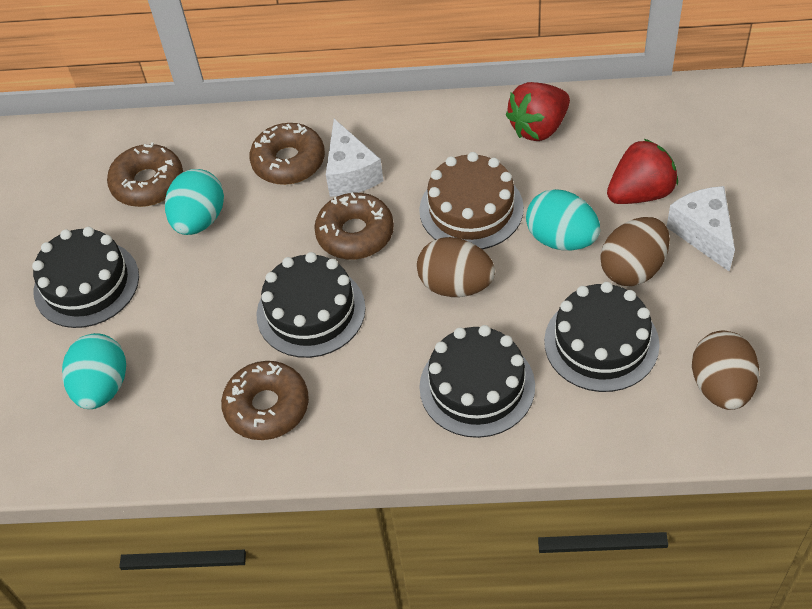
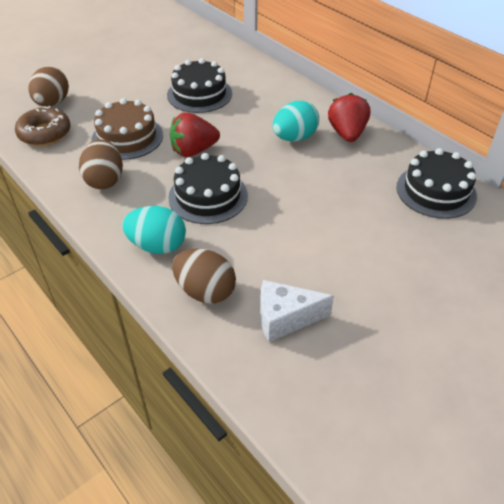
black cake: [32,227,139,328] [256,252,366,358] [419,325,535,438] [544,282,660,392] = 4 -> [167,58,232,113] [168,153,248,224] [396,148,477,219] = 3
brown donut: [107,142,183,207] [221,361,309,440] [249,123,325,185] [314,192,394,260] = 4 -> [15,106,71,146] = 1
turquoise egg: [62,333,126,409] [165,169,224,235] [526,189,600,250] = 3 -> [122,206,186,254] [273,101,319,142] = 2
white cheese: [326,119,383,197] [667,186,735,272] = 2 -> [260,280,334,342] = 1

